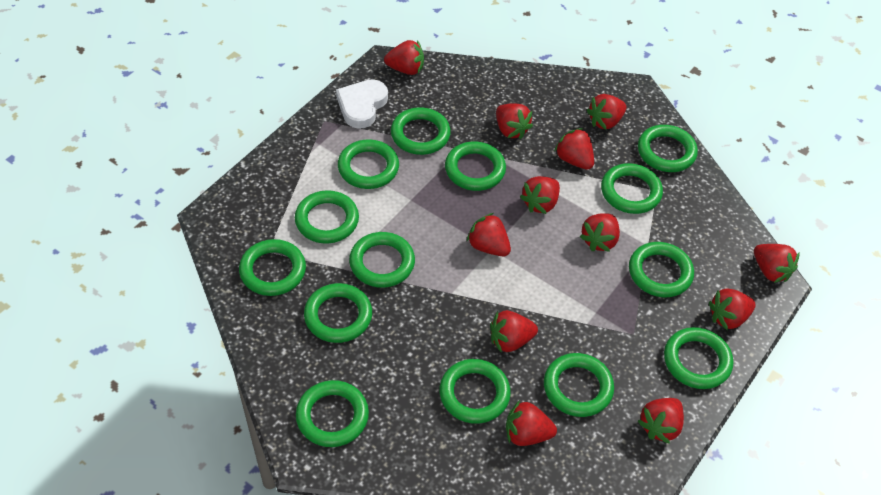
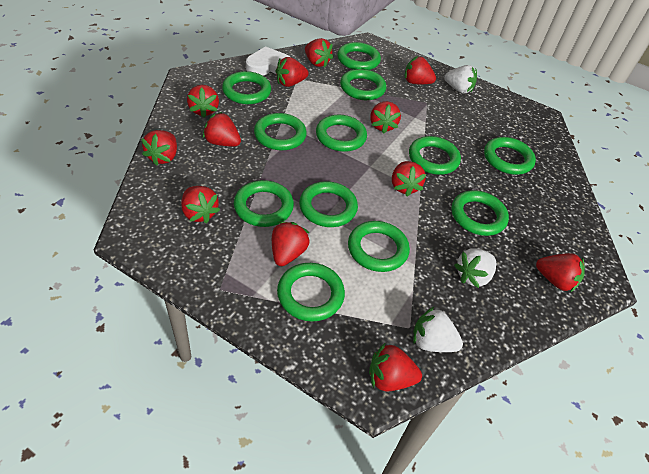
green ring: [239,239,306,296] [295,190,359,244] [296,380,369,447] [304,283,372,343] [338,140,399,189] [349,232,415,288] [391,107,451,155] [439,359,511,424] [445,142,506,191] [544,353,614,417] [601,163,663,214] [629,242,694,297] [638,125,698,172] [664,327,733,389] = 14 -> [222,71,271,104] [234,180,294,227] [254,113,307,150] [277,263,345,321] [299,181,358,227] [316,115,367,152] [337,42,381,70] [340,69,386,100] [348,221,410,272] [409,136,461,175] [451,190,509,236] [484,137,536,175] = 12
white strawberry: none = 0 -> [413,306,463,352] [444,65,477,93] [454,248,496,288] = 3

